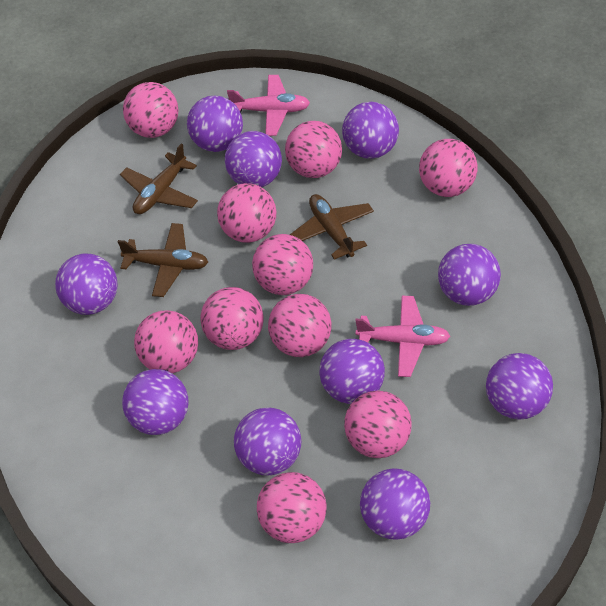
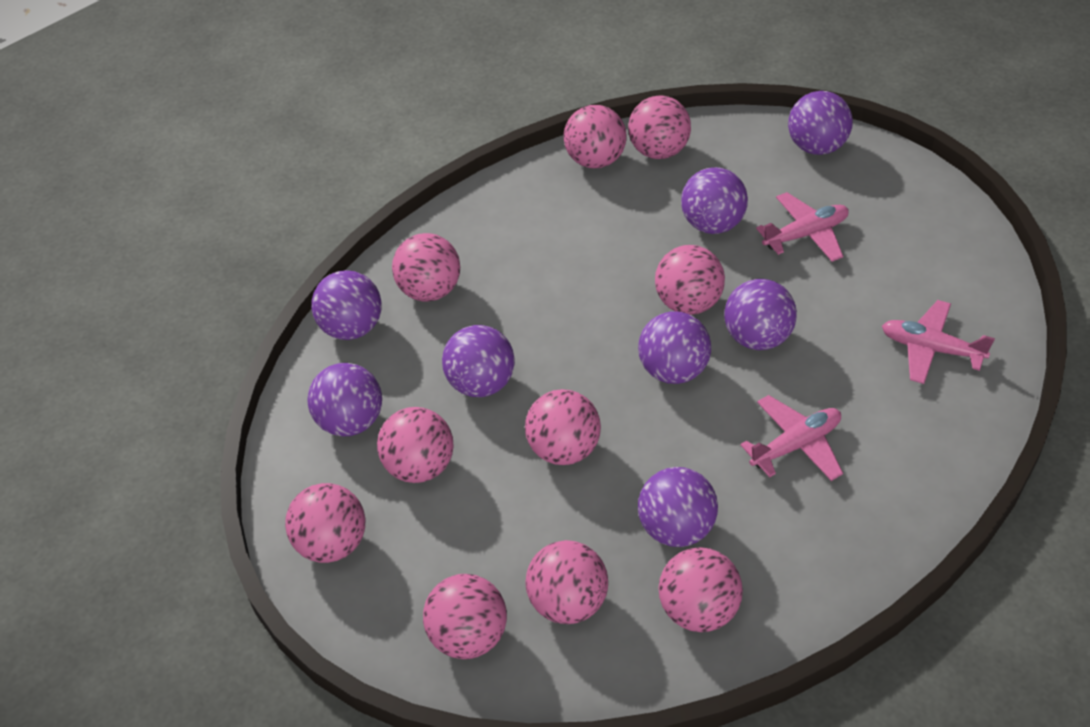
brown plane: [118,223,208,297] [120,143,198,214] [290,194,374,259] = 3 -> none = 0
pink plane: [227,75,310,136] [355,296,450,377] = 2 -> [740,395,843,481] [756,192,849,262] [882,300,995,384] = 3
purple ball: [55,254,118,315] [122,369,189,435] [187,96,243,152] [225,131,282,187] [234,407,301,475] [320,339,385,404] [342,102,399,159] [360,468,430,540] [438,244,501,306] [486,353,553,420] = 10 -> [308,363,382,436] [311,270,382,340] [442,325,515,397] [638,311,711,384] [638,467,718,547] [681,167,748,234] [724,279,797,350] [788,91,853,155] = 8

